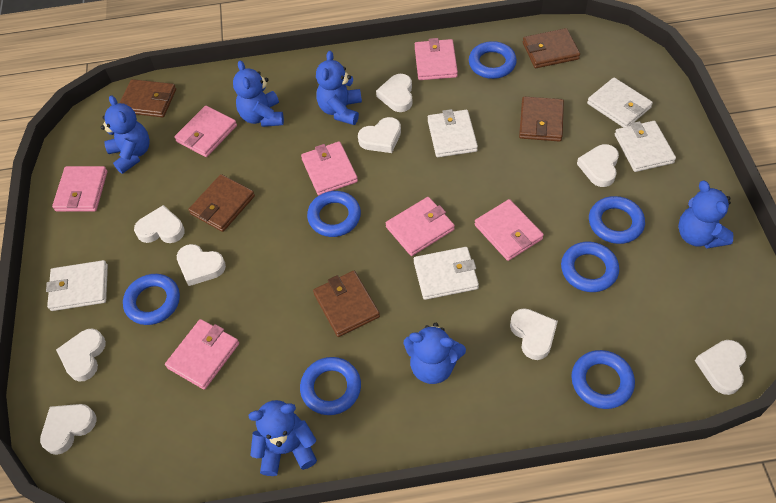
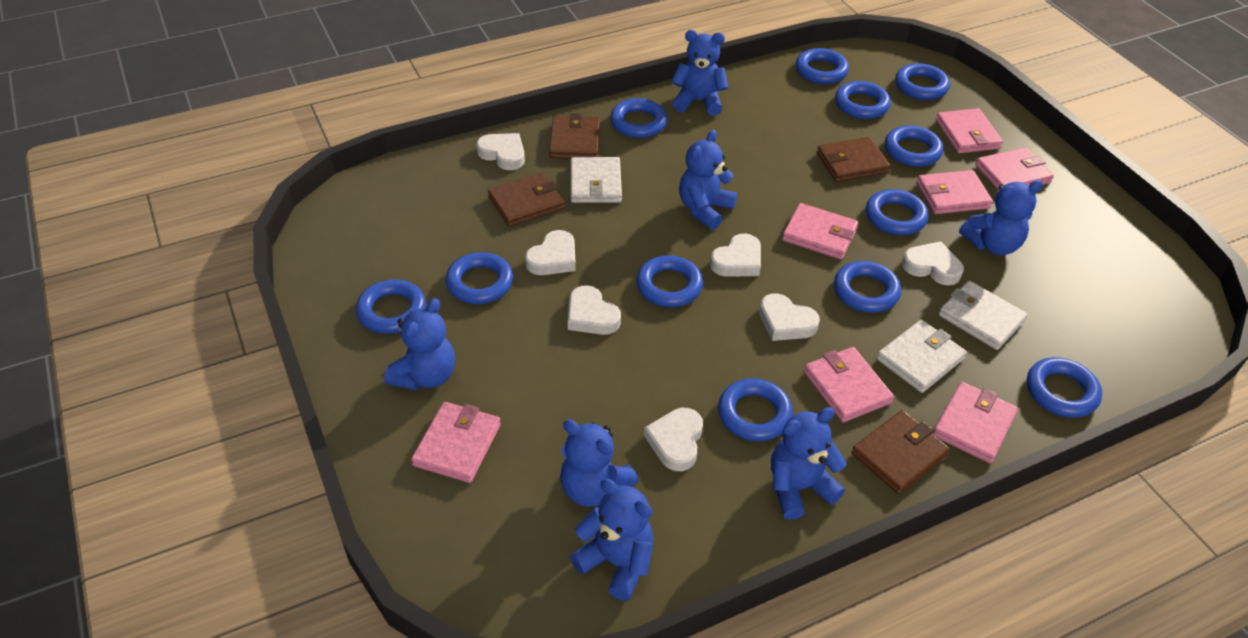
blue ring: [123,274,180,325] [300,357,361,415] [307,191,361,237] [469,41,517,79] [561,242,619,292] [571,350,635,409] [589,196,645,244] = 7 -> [356,279,426,334] [446,252,513,304] [610,98,667,138] [636,255,703,307] [718,378,793,442] [796,48,849,84] [834,261,901,313] [835,81,891,119] [866,189,929,235] [885,125,943,167] [895,63,950,100] [1027,357,1102,418] = 12
blue teddy bear: [101,95,150,174] [233,60,284,127] [248,400,317,476] [316,51,362,125] [403,323,466,384] [678,181,734,249] = 6 -> [384,298,455,391] [560,419,639,507] [570,479,653,601] [671,30,728,116] [679,130,737,230] [771,407,846,520] [959,180,1043,255] = 7
brown wallet: [120,79,176,117] [188,174,255,232] [313,271,380,337] [519,96,564,142] [523,28,580,68] = 5 -> [488,173,564,227] [549,113,600,159] [817,137,890,182] [852,410,950,494] = 4
white heart: [40,404,96,455] [56,329,106,382] [134,205,185,243] [177,244,226,286] [358,117,401,153] [376,74,413,112] [510,308,558,360] [577,144,619,187] [695,340,747,395] = 9 -> [476,133,525,170] [525,230,576,275] [568,285,621,335] [644,408,703,471] [710,233,761,277] [759,294,820,341] [902,241,964,285] = 7
white wallet: [46,260,108,311] [414,247,479,300] [428,109,478,157] [587,78,653,127] [615,121,676,172] = 5 -> [571,157,622,203] [877,320,967,393] [939,281,1028,350] = 3

